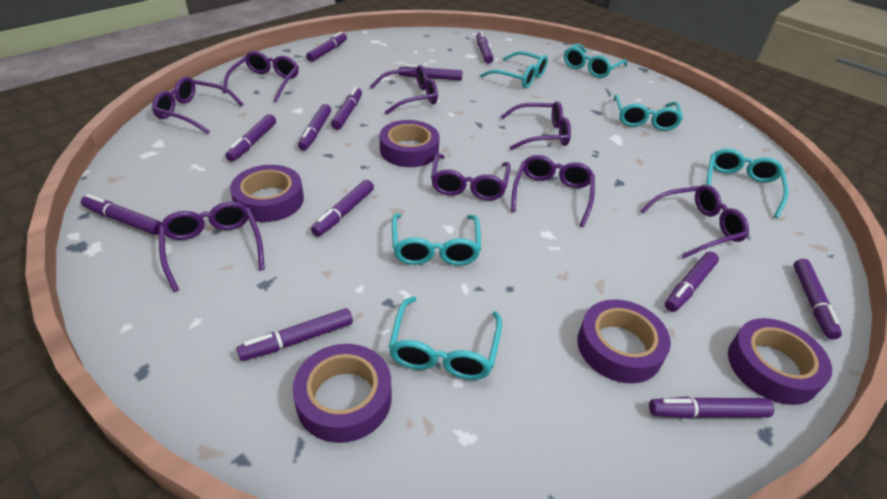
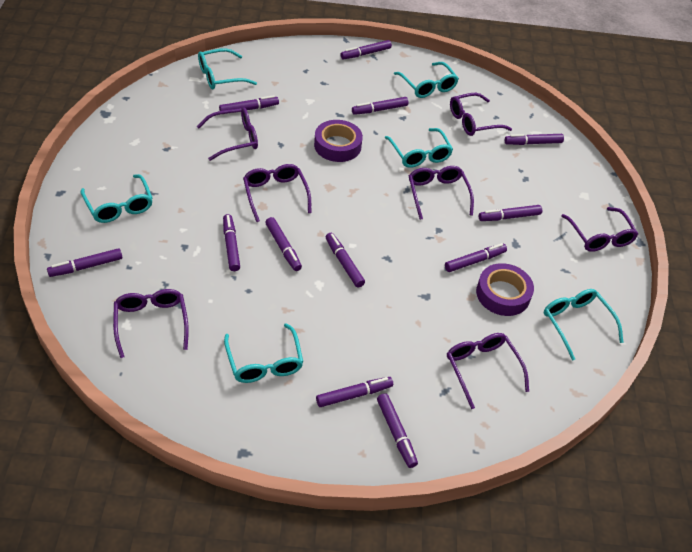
purple glasses: [152,77,243,134] [159,201,265,292] [223,51,299,103] [370,65,438,115] [431,153,510,201] [500,101,571,150] [511,155,595,227] [640,185,749,259] = 8 -> [113,289,189,358] [197,107,258,161] [243,164,311,222] [409,166,474,220] [447,333,529,409] [450,93,512,136] [561,207,638,252] = 7
purple tape: [230,165,304,222] [293,344,391,443] [380,120,439,167] [577,299,671,383] [728,318,832,405] = 5 -> [314,120,363,162] [476,263,534,316] = 2

